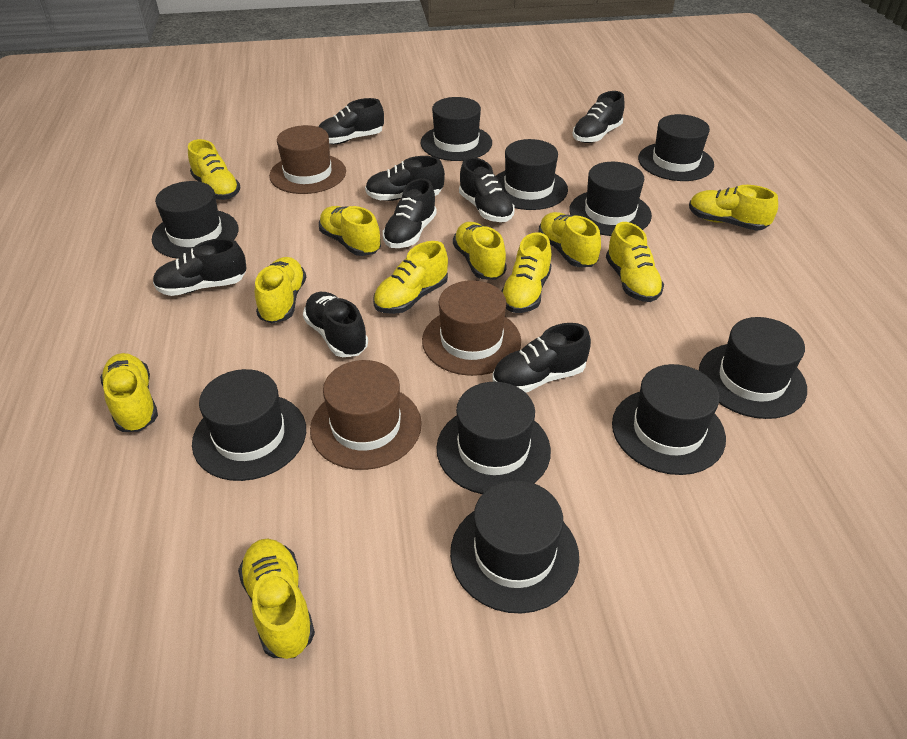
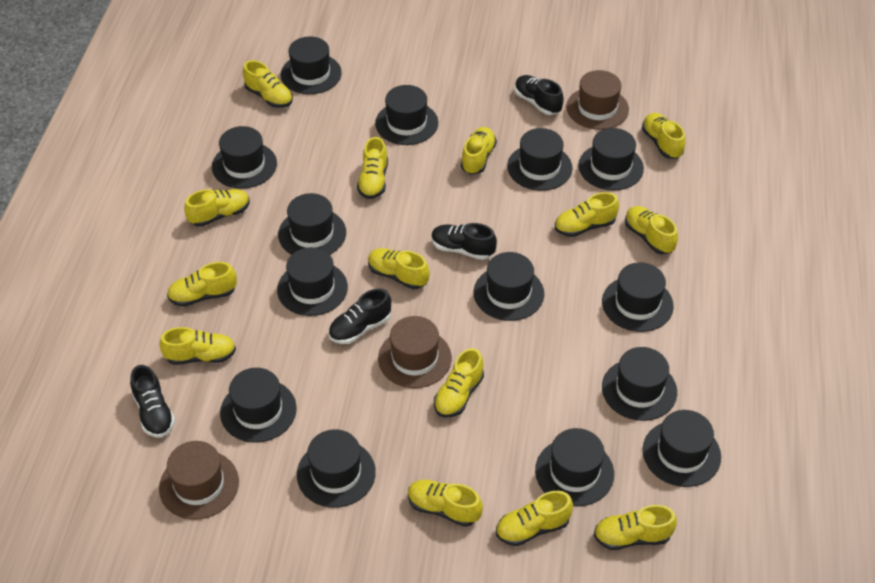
black hat: [152,181,238,259] [192,369,306,481] [421,97,492,161] [436,382,551,494] [450,480,580,614] [496,139,568,210] [569,162,652,236] [612,364,726,475] [638,114,714,181] [699,317,807,419] = 10 -> [212,126,277,189] [220,368,297,443] [277,247,348,316] [278,193,346,255] [281,37,342,94] [297,429,376,508] [375,85,438,145] [474,252,544,321] [507,128,573,191] [535,428,614,507] [578,128,644,190] [602,262,674,332] [602,347,677,421] [643,410,721,487] = 14
black shoe: [153,238,247,296] [303,292,368,357] [318,98,384,144] [365,156,445,201] [383,178,437,248] [459,157,515,222] [493,323,591,393] [572,91,625,143] = 8 -> [130,365,175,437] [328,288,391,344] [431,223,497,260] [515,75,564,115] = 4
yellow shoe: [100,353,158,432] [188,139,241,200] [238,538,315,659] [255,257,306,324] [319,206,381,256] [373,241,448,314] [453,222,507,280] [502,232,551,313] [538,212,601,267] [606,222,664,302] [689,185,778,231] = 11 -> [159,327,236,365] [167,262,237,307] [184,189,250,227] [243,60,293,108] [357,137,388,199] [368,248,429,289] [408,480,483,527] [434,348,484,418] [461,127,497,175] [496,491,573,546] [555,192,619,237] [594,505,677,550] [625,206,678,254] [642,113,685,159] = 14

